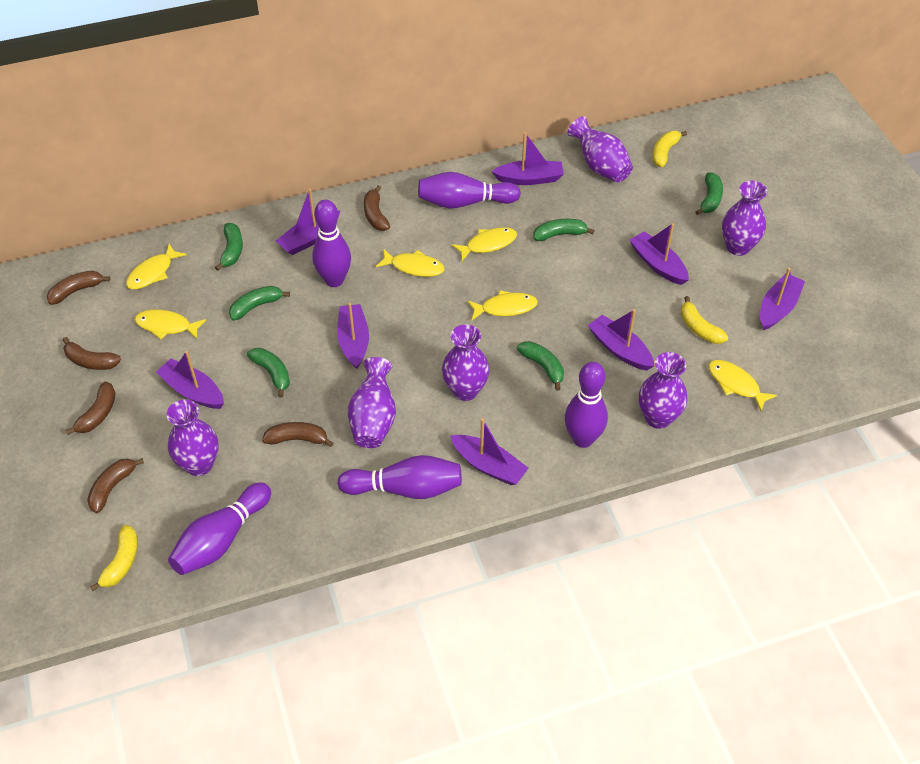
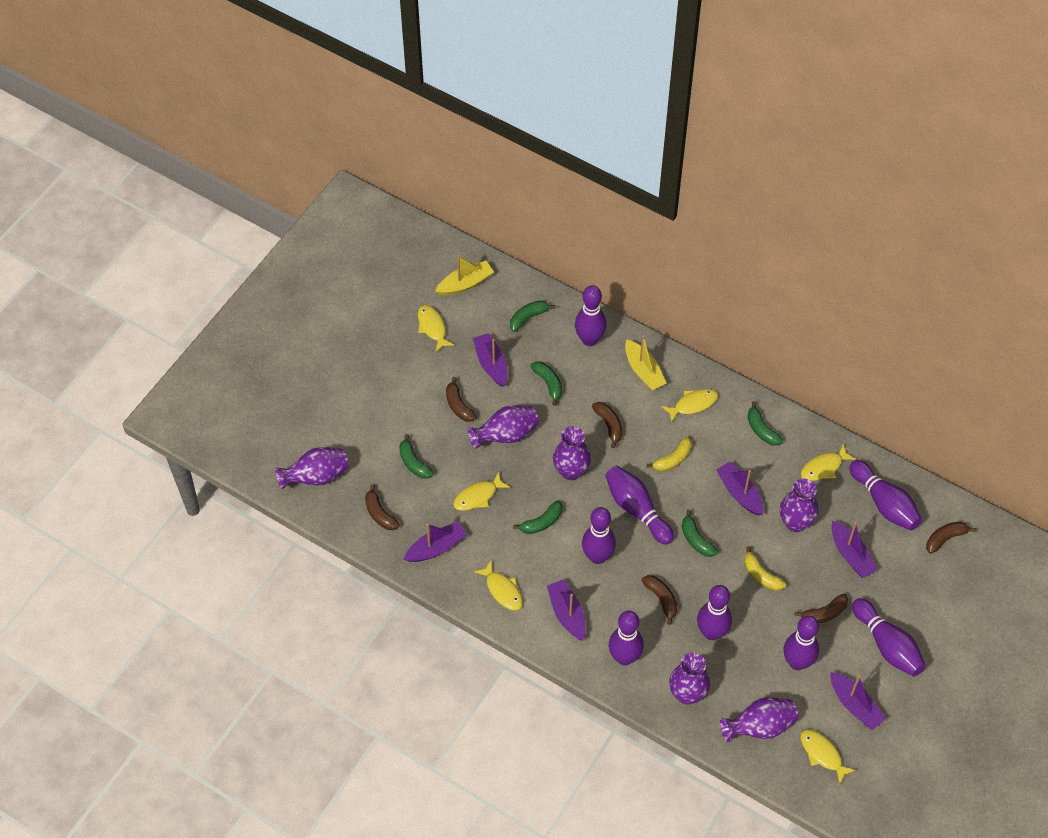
purple boat: [156,351,224,409] [276,189,341,255] [337,303,369,369] [450,418,529,485] [491,132,564,185] [588,309,654,371] [630,223,689,285] [760,268,805,330] = 8 -> [403,522,467,562] [473,333,507,387] [547,579,586,641] [716,462,763,515] [830,672,886,730] [831,521,878,578] = 6
purple bowling pin: [168,482,271,575] [312,200,351,287] [337,455,462,499] [418,172,521,208] [565,362,608,448] = 5 -> [575,285,607,346] [582,507,616,564] [605,466,674,545] [609,611,644,665] [697,585,732,640] [784,615,819,670] [849,460,922,531] [852,598,926,677] = 8
yellow banana: [90,525,138,591] [653,131,687,167] [681,296,728,344] = 3 -> [646,436,692,472] [744,546,786,591] = 2
yellow boat: none = 0 -> [435,255,494,295] [625,336,667,390] = 2

